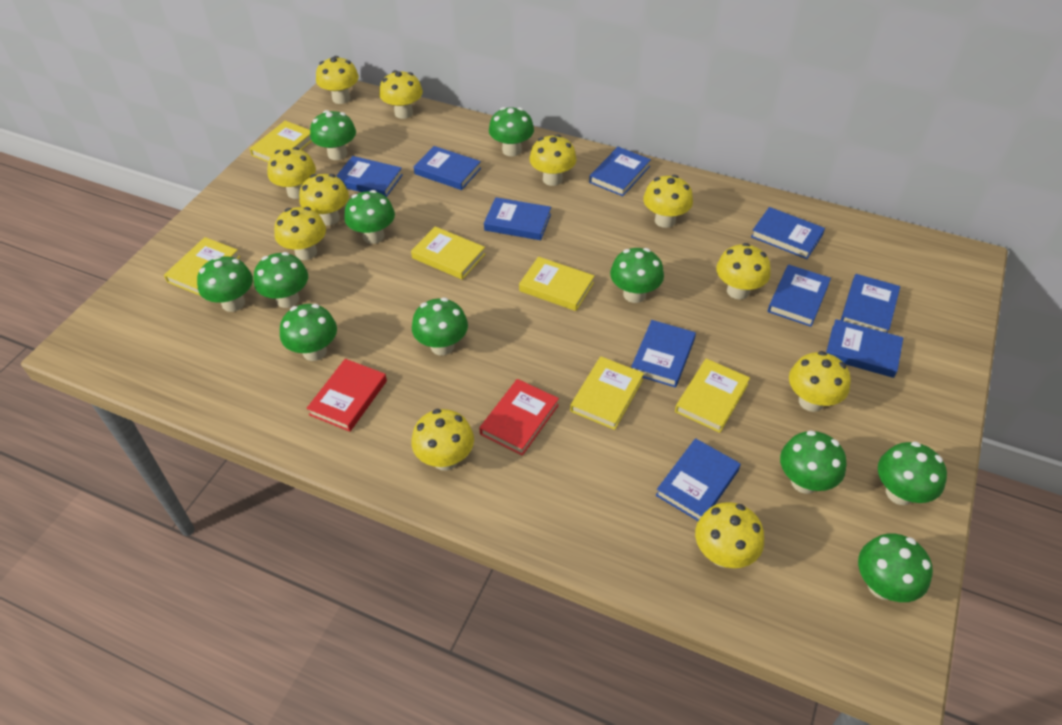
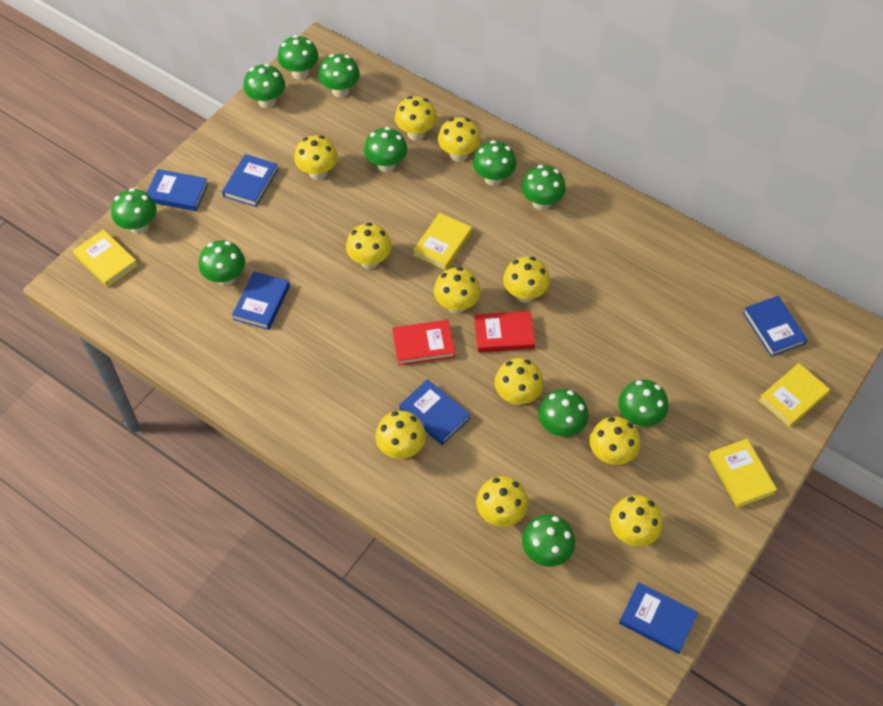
blue book: [336,156,403,197] [414,146,481,190] [484,197,551,240] [589,147,651,196] [631,320,696,388] [656,438,741,521] [751,207,825,259] [768,264,831,327] [826,319,903,378] [841,274,900,333] = 10 -> [147,169,208,211] [222,154,278,207] [232,271,290,330] [399,379,470,445] [619,582,698,654] [743,296,807,357] = 6
yellow book: [164,237,240,296] [250,121,312,162] [411,226,485,280] [519,257,594,311] [570,356,644,430] [675,359,750,433] = 6 -> [73,229,138,287] [413,213,472,270] [709,439,777,508] [758,363,830,427] = 4

